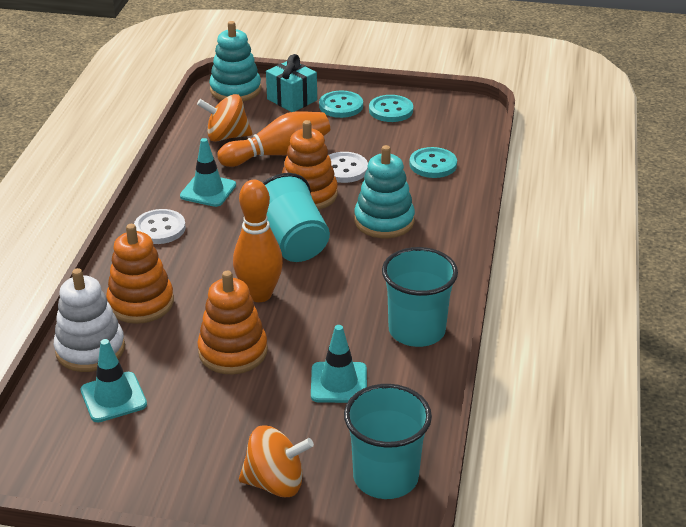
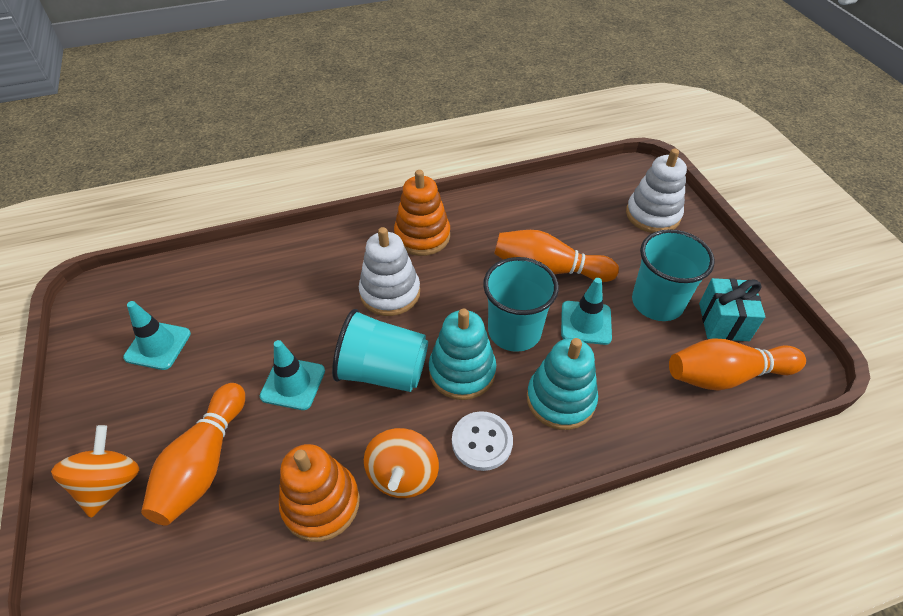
orange bowling pin: [218,111,330,167] [233,180,283,302] = 2 -> [141,383,245,525] [494,230,619,282] [669,338,806,391] = 3
orange stacking toy: [106,224,174,324] [197,271,268,374] [282,120,338,210] = 3 -> [279,444,360,542] [394,170,450,256] = 2
turquoise button: [319,91,363,118] [369,95,413,122] [409,147,457,178] = 3 -> none = 0
white button: [134,209,186,244] [329,152,368,183] = 2 -> [452,411,513,471] = 1
white stacking toy: [54,268,125,372] = 1 -> [359,227,420,316] [626,149,687,233] = 2

